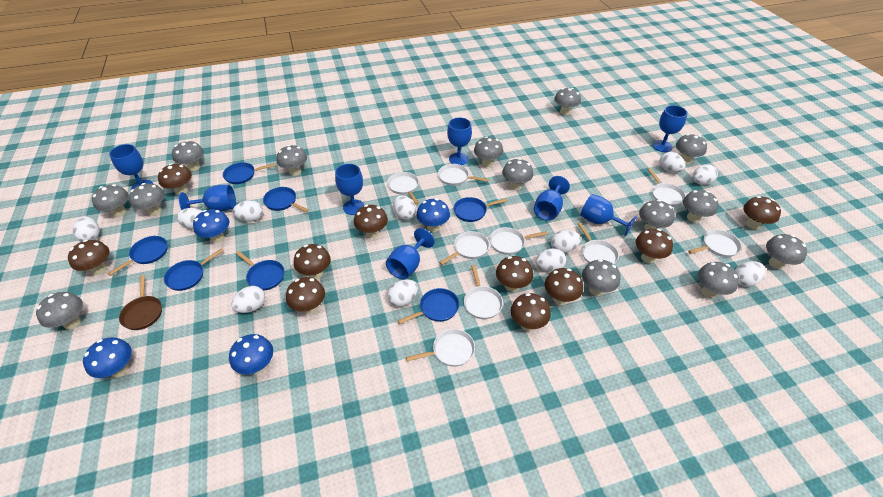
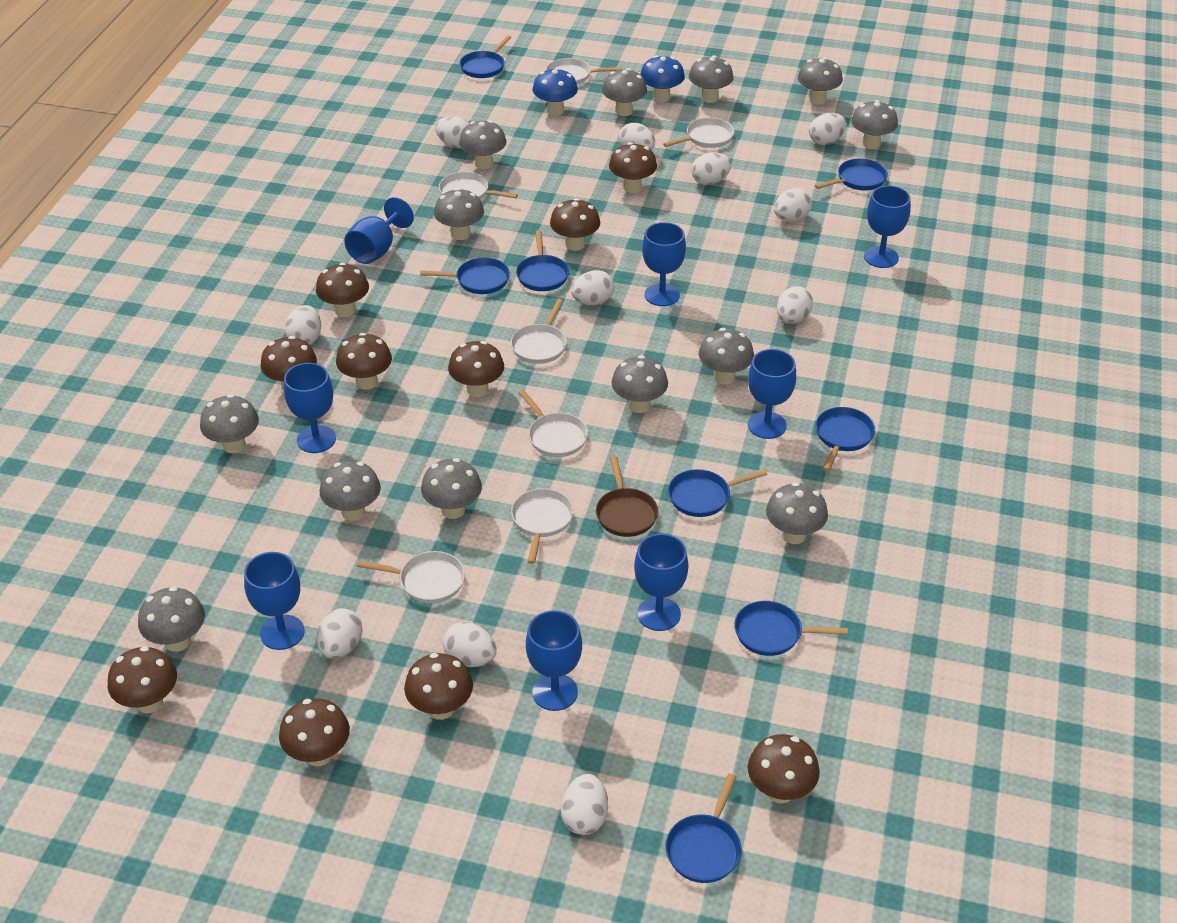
blue mushroom: [83,337,132,378] [193,209,230,243] [229,334,273,374] [416,198,450,232] = 4 -> [533,68,578,116] [640,55,685,102] = 2
blue pan: [107,236,168,276] [164,248,224,291] [223,162,276,184] [236,251,284,291] [263,187,309,212] [398,288,459,324] [454,197,507,222] = 7 -> [420,258,510,294] [460,35,511,78] [516,230,569,291] [666,773,742,883] [668,469,768,517] [734,601,848,656] [815,158,888,191] [816,407,875,471] = 8
grey mushroom: [36,292,83,330] [92,184,129,217] [129,183,165,216] [172,140,204,171] [277,145,307,176] [474,136,503,167] [502,158,533,190] [554,88,581,115] [582,259,620,296] [639,200,675,230] [676,134,707,164] [683,190,719,223] [698,262,739,298] [766,234,807,269] = 14 -> [138,587,205,652] [200,394,259,453] [319,461,381,521] [421,458,482,519] [434,188,484,240] [459,120,506,169] [602,68,647,116] [612,355,668,413] [689,55,734,103] [699,328,754,384] [766,482,828,544] [798,57,843,105] [851,100,898,149] = 13
white pan: [387,172,419,204] [406,329,475,367] [438,164,489,186] [439,231,490,265] [464,265,503,319] [490,227,548,255] [578,222,619,264] [647,168,686,207] [688,230,742,257] = 9 -> [357,551,465,603] [439,172,518,200] [511,299,567,364] [511,488,574,564] [518,390,588,457] [546,58,621,85] [663,118,734,148] = 7

